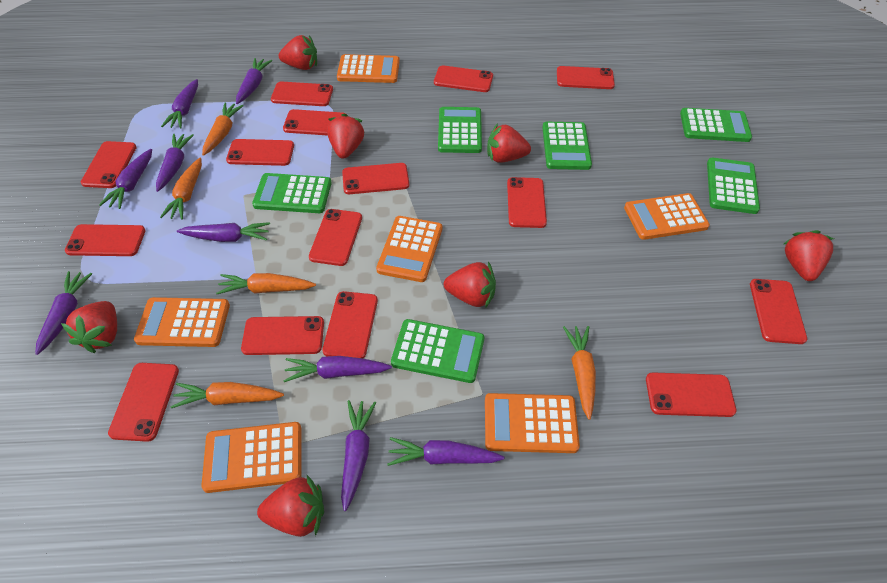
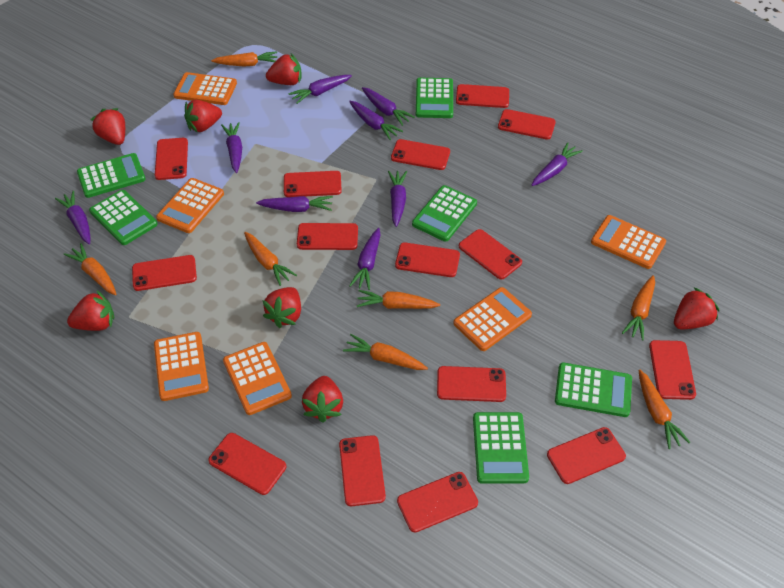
orange carrot: [160,158,202,220] [170,382,284,408] [202,103,244,156] [216,273,316,294] [563,326,596,420] = 5 -> [64,243,117,295] [211,52,277,66] [244,232,297,286] [343,334,428,370] [357,290,440,309] [622,275,655,341] [639,370,691,449] = 7

